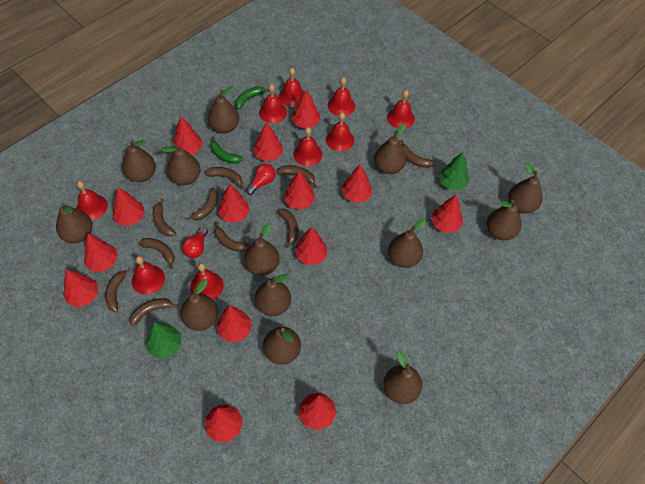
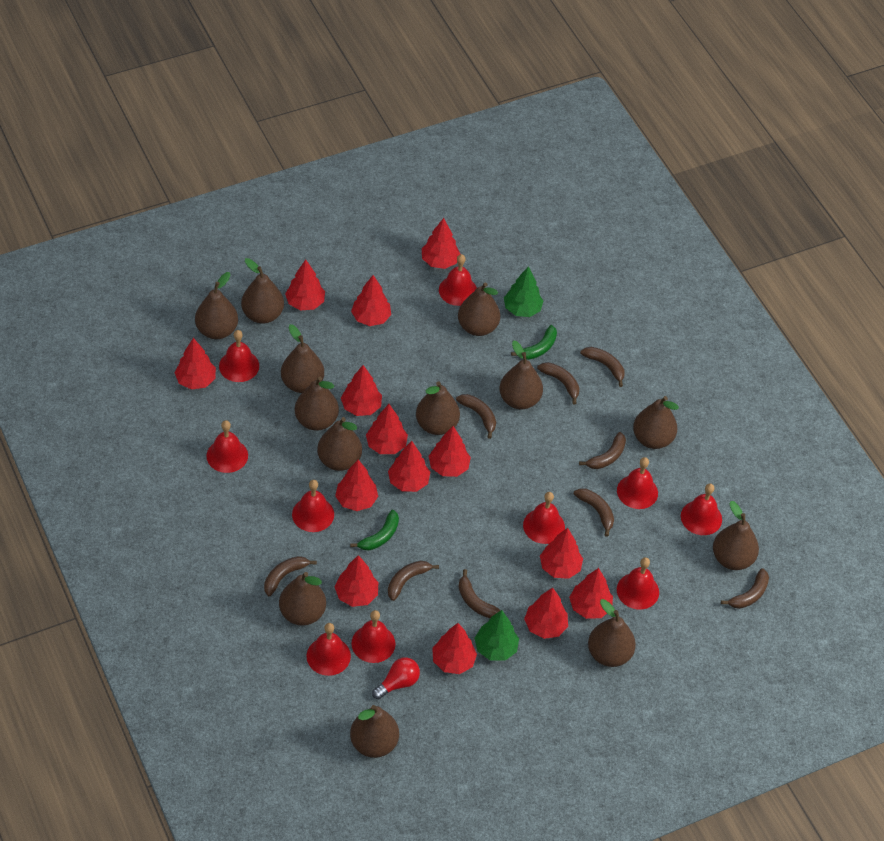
brown banana: [105,268,131,312] [129,298,178,326] [138,238,175,269] [153,199,176,237] [186,188,218,220] [204,167,244,189] [215,222,250,252] [277,165,317,188] [277,208,298,248] [401,140,435,168] = 10 -> [264,556,317,596] [388,561,439,601] [456,394,496,439] [458,569,501,618] [537,362,580,405] [574,488,614,537] [579,432,626,469] [580,347,624,387] [721,568,769,609] = 9
red bell: [76,181,108,220] [132,256,165,294] [190,263,224,300] [259,84,287,123] [279,68,304,107] [293,127,322,166] [326,112,354,151] [328,77,355,116] [387,90,415,129] = 9 -> [206,420,248,473] [219,330,259,382] [292,480,334,532] [307,623,351,676] [351,610,395,663] [439,254,477,306] [523,492,565,544] [617,457,658,509] [617,557,659,609] [681,484,722,535] = 10
red light bulb: [182,227,208,258] [246,164,276,195] = 2 -> [372,657,420,699] = 1

